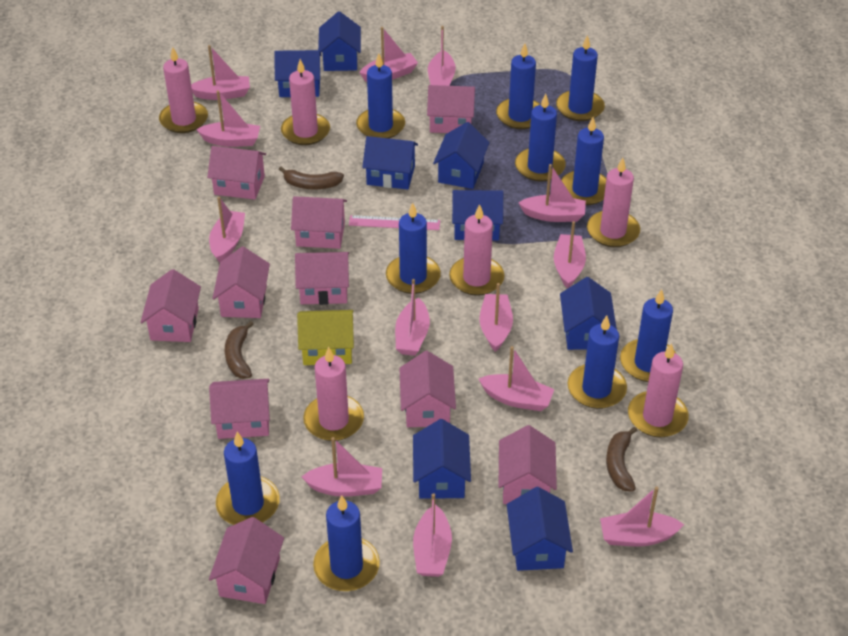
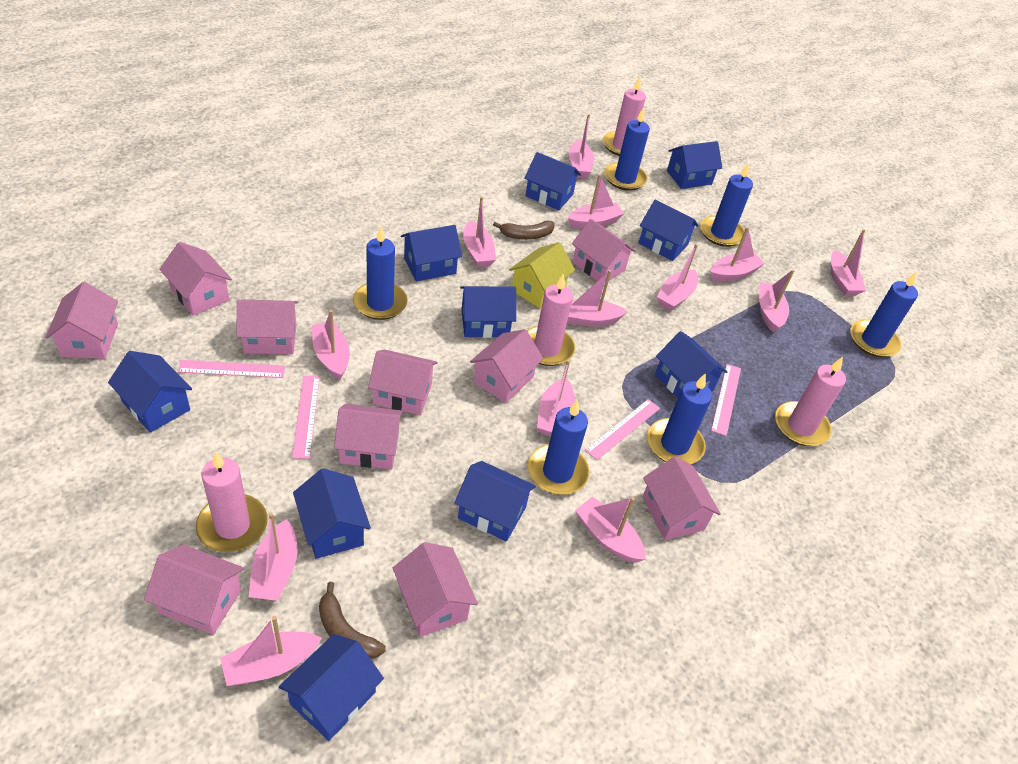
blue candle: [216,432,280,525] [313,495,380,591] [356,54,405,139] [386,203,441,294] [496,43,541,129] [515,94,566,182] [556,35,605,121] [561,117,606,205] [568,315,627,409] [620,289,676,382] = 10 -> [353,227,408,320] [528,400,589,495] [604,108,650,191] [647,373,712,464] [700,163,753,247] [850,272,918,357] = 6
blue house: [274,50,322,97] [318,11,361,71] [362,136,418,189] [413,419,471,499] [433,122,490,189] [452,190,503,240] [507,487,573,571] [560,277,617,350] = 8 -> [108,351,192,433] [279,634,384,741] [293,468,371,559] [401,225,462,281] [455,461,536,542] [460,286,516,338] [524,152,581,210] [638,200,699,261] [655,331,728,398] [667,141,722,189] = 10
brown banana: [225,321,254,379] [279,166,344,189] [606,427,638,492] = 3 -> [319,582,386,659] [493,220,555,240] = 2
pink candle: [159,47,208,133] [281,59,330,145] [303,347,364,441] [449,204,504,296] [587,158,640,247] [628,343,689,437] = 6 -> [196,452,268,553] [527,274,575,366] [603,77,646,156] [775,357,846,446] = 4
pink ruler: [349,215,440,230] = 1 -> [177,360,285,378] [292,376,320,459] [585,399,660,460] [711,364,741,436] = 4

